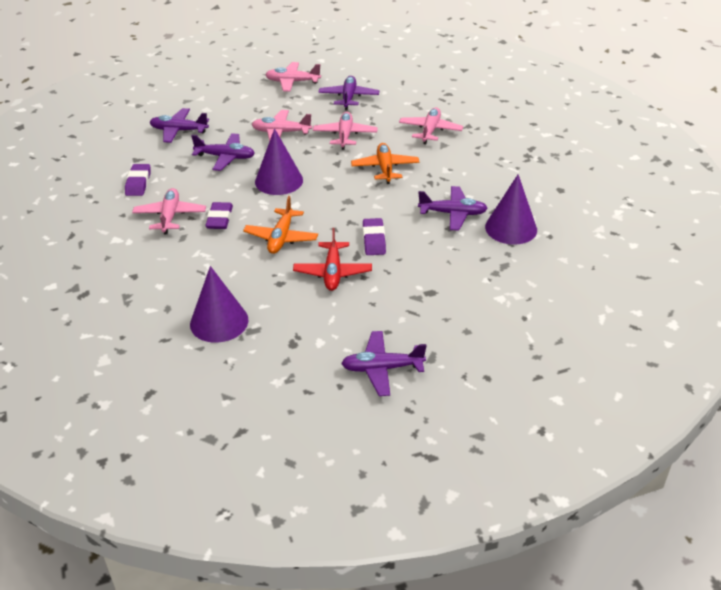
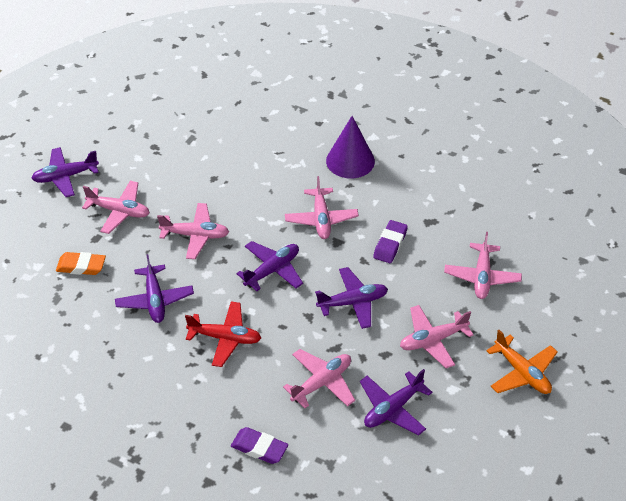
orange eraser: none = 0 -> [56,252,106,275] = 1
orange plane: [243,196,318,254] [351,143,419,184] = 2 -> [486,330,558,394] = 1
pink plane: [132,188,206,234] [251,110,312,142] [265,62,321,92] [313,112,378,150] [399,107,463,144] = 5 -> [82,181,150,234] [157,203,229,259] [283,349,355,408] [285,176,359,239] [400,305,474,368] [444,232,522,299] = 6
purple cone: [190,266,248,343] [255,129,303,195] [485,175,537,245] = 3 -> [326,116,375,178] = 1
purple eraser: [125,164,151,196] [205,202,233,229] [363,218,386,255] = 3 -> [231,427,288,464] [373,220,408,263] = 2

